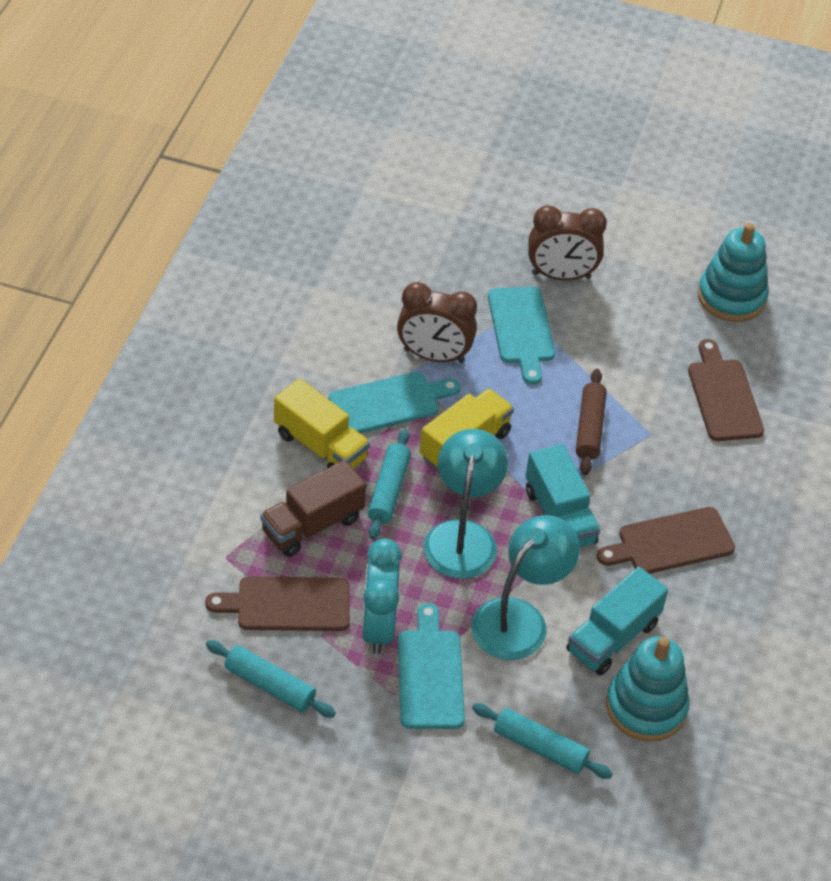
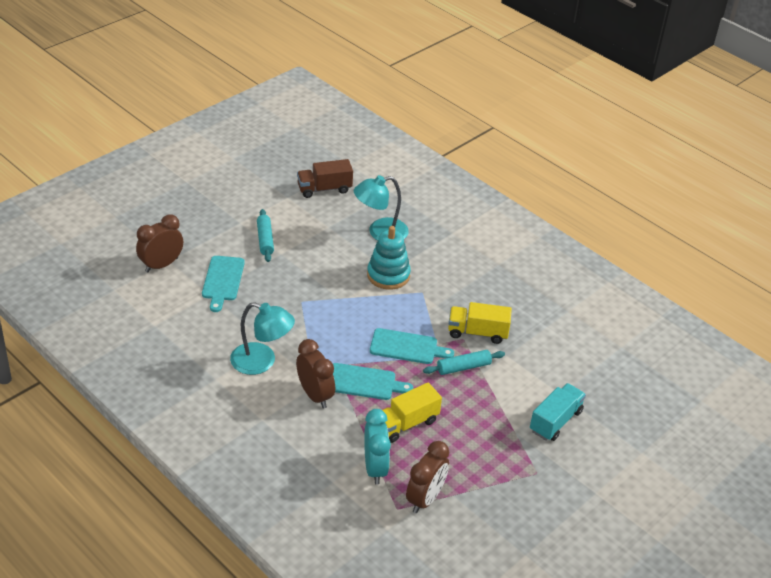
brown clock: [397,282,477,363] [528,205,607,280] = 2 -> [136,214,183,272] [296,339,335,408] [406,441,449,513] = 3
brown cutting board: [205,576,350,631] [597,507,735,574] [688,339,764,441] = 3 -> none = 0
brown rolling pin: [576,369,607,475] = 1 -> none = 0
turquoise rolling pin: [206,640,336,718] [367,429,411,540] [472,703,613,779] = 3 -> [257,209,274,262] [423,350,505,375] = 2
turquoise stacking toy: [606,636,689,742] [698,223,768,322] = 2 -> [367,226,411,290] = 1
turquoise truck: [526,444,600,548] [567,567,668,676] = 2 -> [530,383,586,441] = 1

